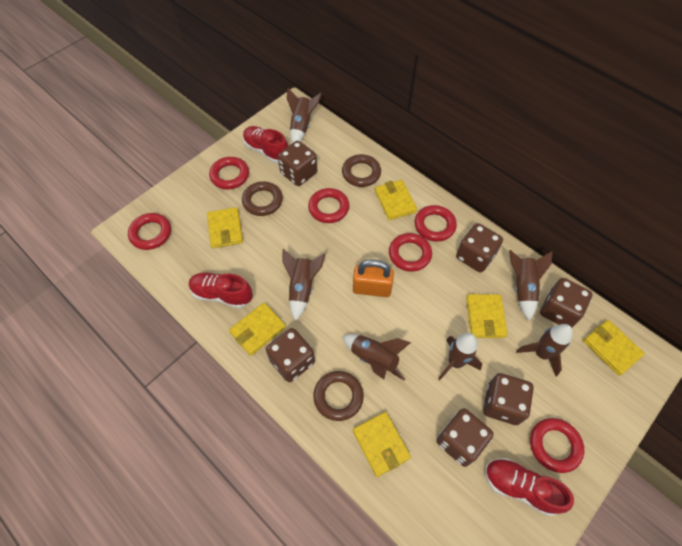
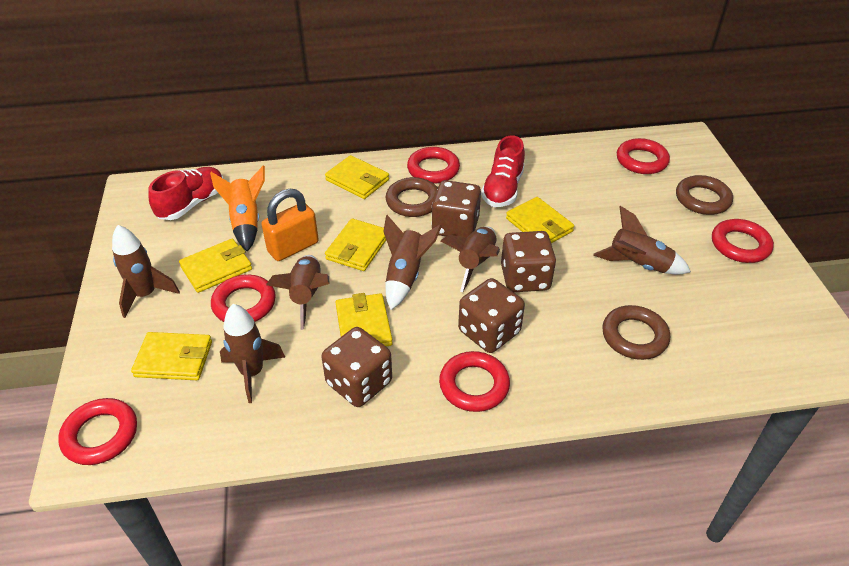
brown dice: [266,328,315,382] [278,141,317,186] [436,408,494,467] [456,223,503,273] [483,373,534,425] [540,278,592,327] = 6 -> [321,327,392,407] [432,180,481,238] [458,278,525,353] [501,231,556,292] = 4
orange rocket: none = 0 -> [210,165,265,252] = 1
red shoe: [189,272,253,309] [243,126,288,163] [485,458,574,516] = 3 -> [148,167,223,220] [481,135,525,207] = 2

